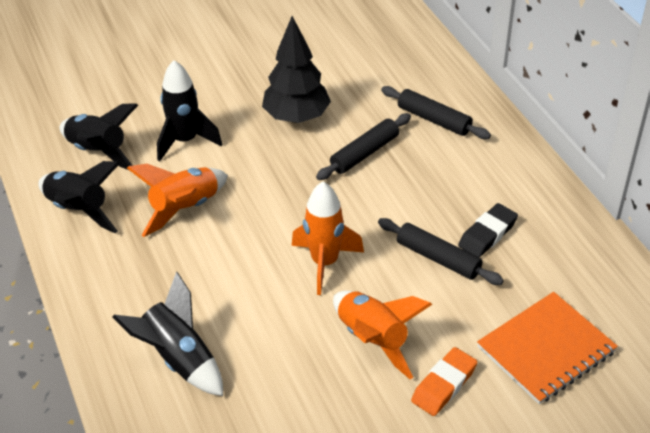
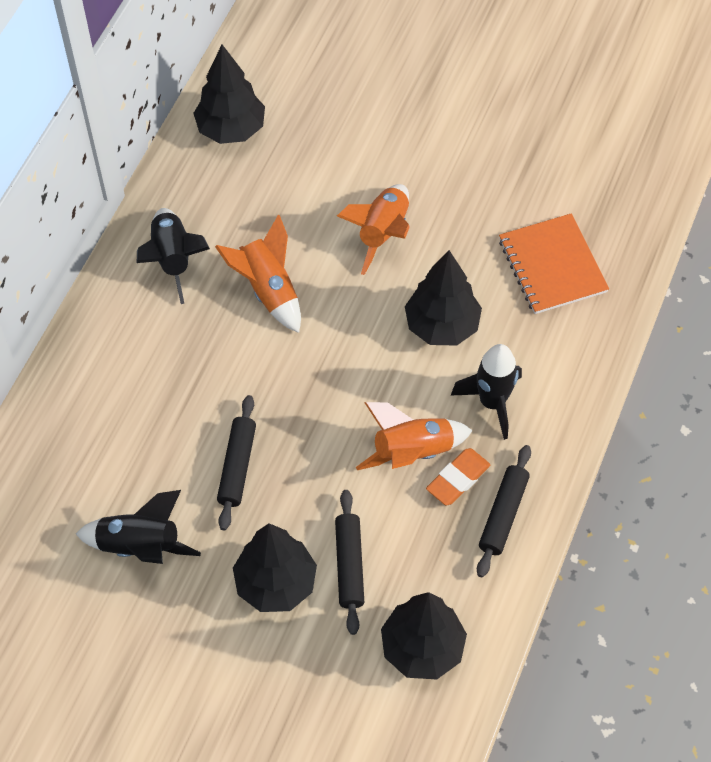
black eraser: [458,203,518,258] = 1 -> none = 0
black rocket: [38,161,120,233] [60,103,138,170] [112,272,223,396] [157,60,222,161] = 4 -> [76,490,201,564] [137,208,210,304] [451,344,522,440] = 3
black tree: [262,16,331,123] = 1 -> [193,45,265,144] [233,523,317,612] [381,592,467,679] [405,250,482,346] = 4

